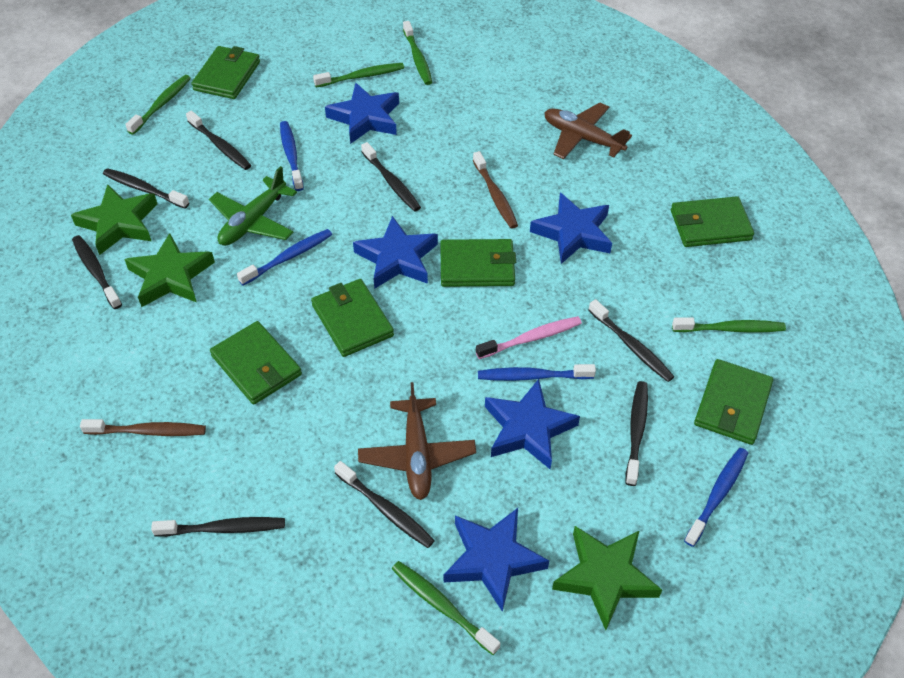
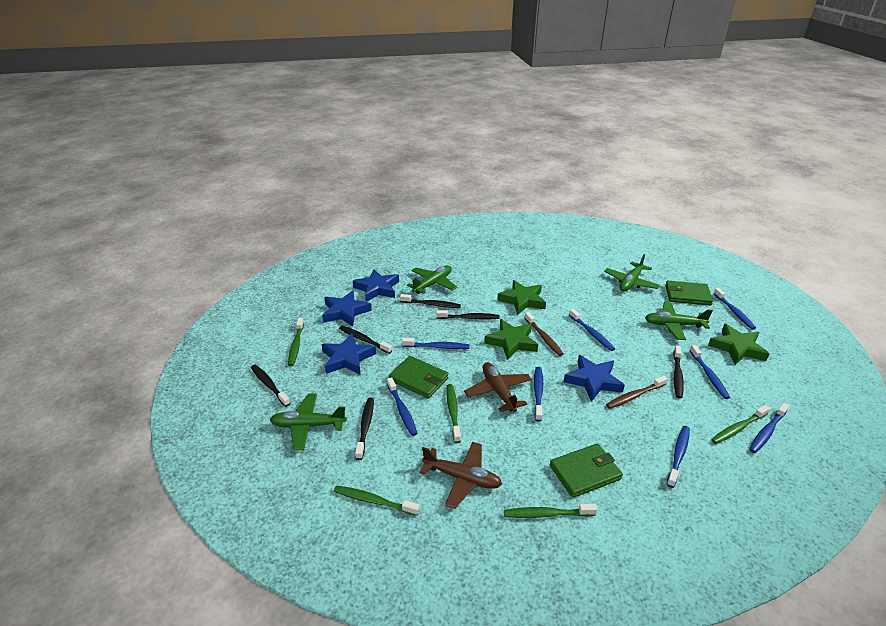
black toothbrush: [72,235,122,309] [103,168,189,208] [151,517,285,537] [186,111,251,170] [334,461,435,548] [361,142,421,212] [588,299,674,382] [626,381,648,486] = 8 -> [251,364,291,407] [339,325,392,354] [355,397,374,460] [400,294,461,308] [436,310,500,319] [673,345,684,398] = 6
blue star: [325,83,399,144] [353,216,438,289] [444,508,549,612] [485,379,580,469] [530,193,612,264] = 5 -> [321,333,376,375] [322,290,372,327] [353,269,399,302] [564,355,625,402] = 4
blue toothbrush: [237,229,332,285] [280,121,304,191] [478,364,596,381] [684,448,748,547] = 4 -> [387,377,417,436] [402,338,470,349] [534,367,543,421] [569,309,615,351] [667,426,690,488] [690,345,730,399] [713,288,756,330] [749,403,789,453] = 8
green plane: [209,166,297,246] = 1 -> [270,393,347,450] [407,265,457,294] [604,254,660,291] [645,302,713,340] = 4
green wallet: [191,46,260,99] [210,321,302,405] [311,279,394,357] [440,239,516,287] [671,196,754,247] [694,359,773,445] = 6 -> [389,356,449,399] [550,443,623,498] [665,281,713,306] = 3
pink toothbrush: [476,316,582,359] = 1 -> none = 0

